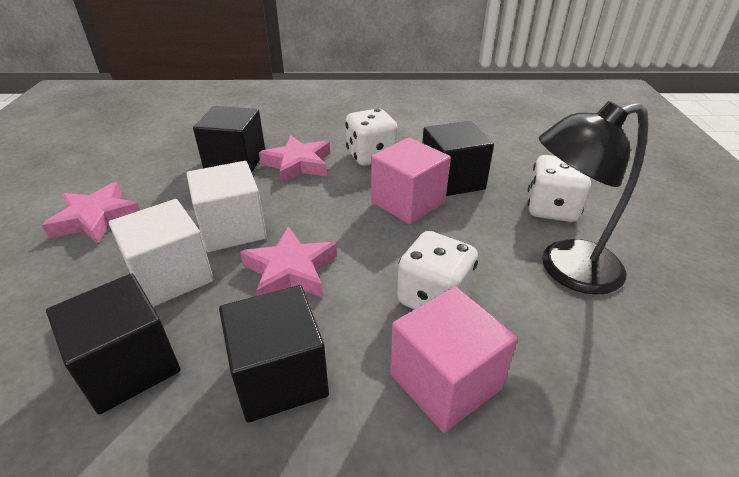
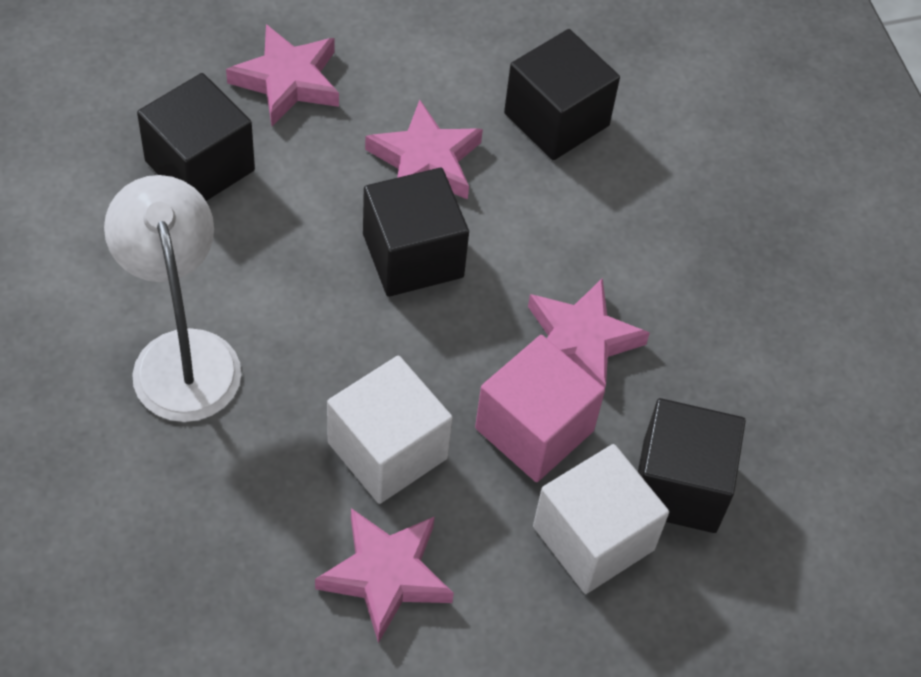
black lamp: [539,101,648,295] = 1 -> none = 0
pink cube: [371,138,451,225] [390,286,518,433] = 2 -> [475,335,605,482] = 1
pink star: [42,182,140,244] [240,226,337,297] [259,135,330,184] = 3 -> [226,24,339,126] [315,508,454,643] [365,100,483,199] [528,278,650,388] = 4
white dice: [345,108,398,166] [397,231,478,309] [528,155,591,222] = 3 -> none = 0
white lamp: none = 0 -> [104,175,241,422] = 1

